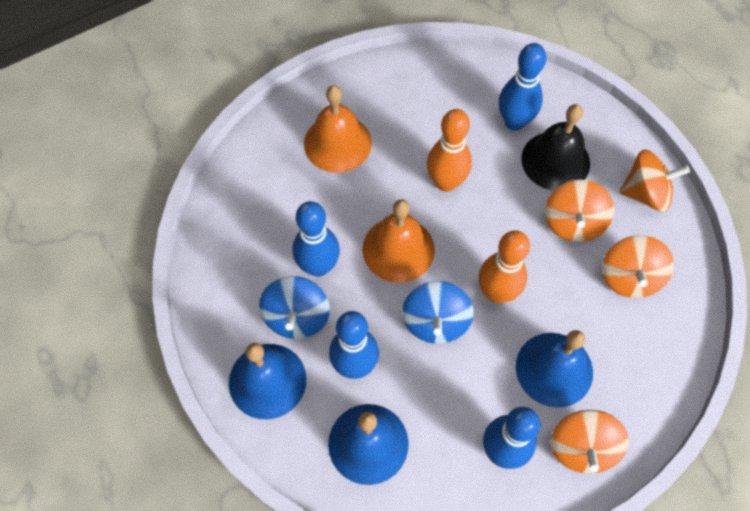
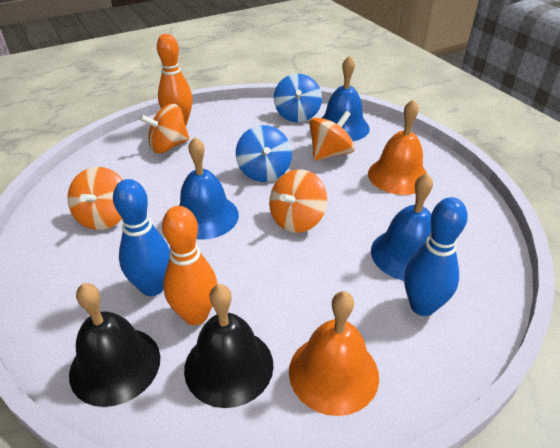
black bell: [521,104,590,191] = 1 -> [69,283,160,407] [184,284,273,408] = 2
blue bowling pin: [292,201,340,277] [329,311,379,379] [483,407,540,469] [499,43,546,131] = 4 -> [113,179,170,296] [404,197,468,316] = 2

